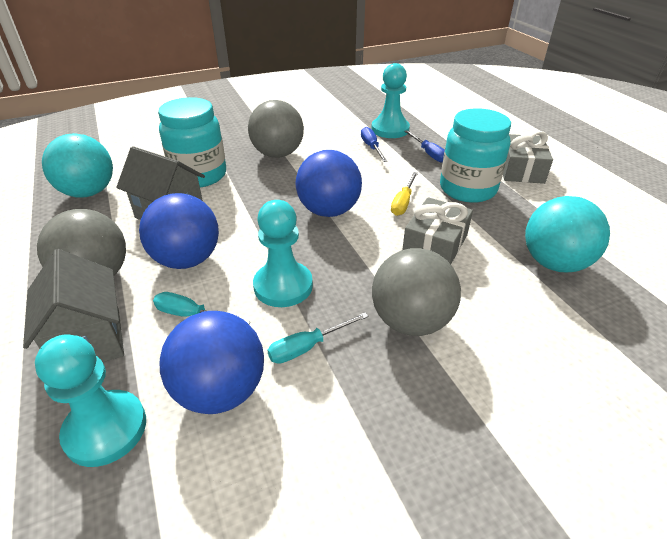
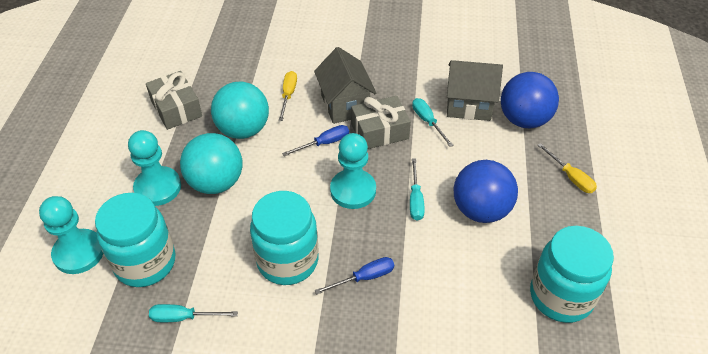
blue ball: [139,193,219,269] [159,311,264,414] [296,150,362,217] = 3 -> [454,160,518,223] [501,72,559,128] = 2
grey ball: [37,209,126,276] [248,100,304,158] [372,248,461,336] = 3 -> none = 0
turquoise jar: [158,97,226,187] [440,108,511,203] = 2 -> [95,193,175,287] [250,191,319,285] [530,226,614,323] = 3
turquoise screwdriver: [153,292,250,324] [267,312,369,364] = 2 -> [149,304,238,322] [410,159,425,221] [412,98,454,147] = 3
yellow screwdriver: [391,172,418,216] = 1 -> [279,71,297,121] [538,143,597,193] = 2

